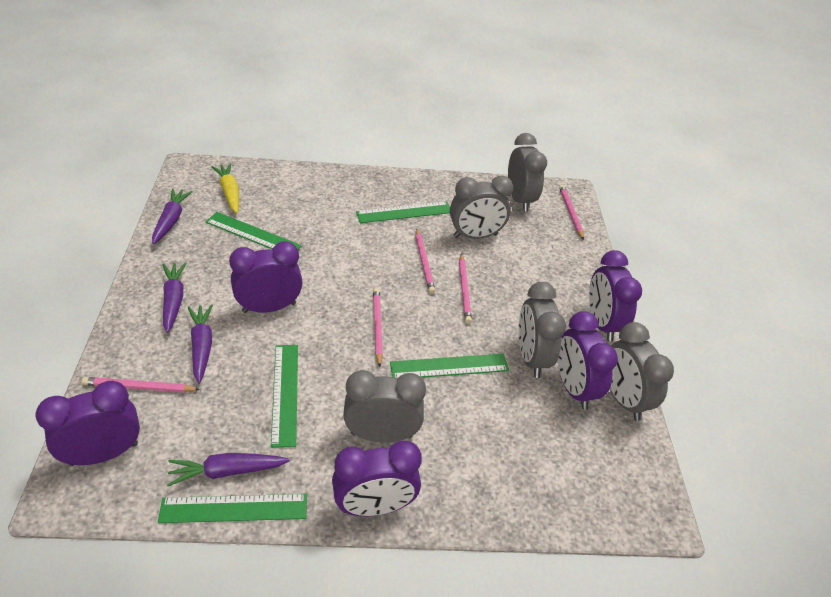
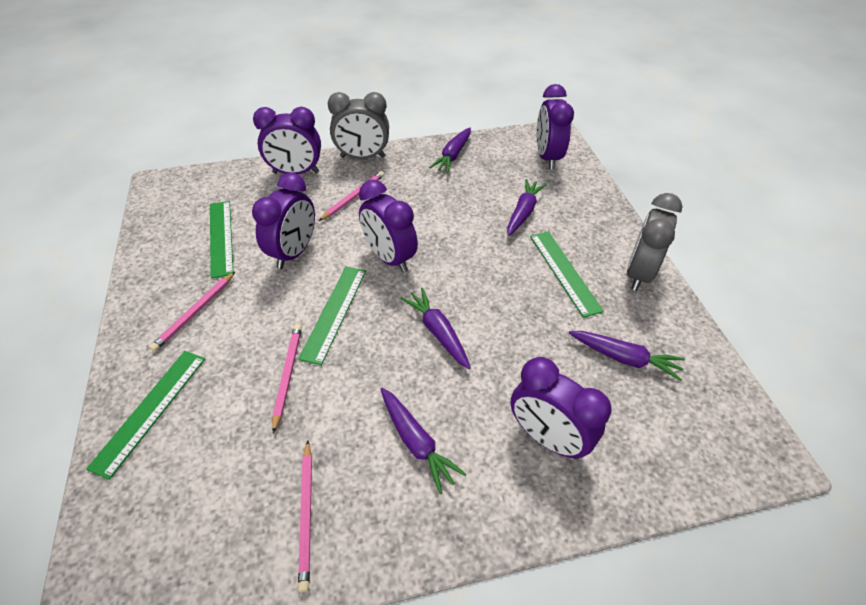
green ruler: [158,494,307,523] [206,212,301,249] [271,345,298,448] [356,201,450,223] [390,354,509,378] = 5 -> [86,351,205,480] [210,201,234,278] [298,267,366,365] [530,232,604,318] = 4
grey clock: [343,370,426,443] [450,176,513,239] [508,133,547,212] [518,282,566,378] [610,322,674,421] = 5 -> [328,92,389,159] [627,193,682,291] = 2
pink pencil: [82,377,200,392] [373,288,383,367] [416,228,435,294] [459,254,472,324] [559,185,584,240] = 5 -> [150,272,235,352] [272,324,302,433] [298,440,312,593] [319,171,384,221] = 4
purple carrot: [152,189,193,245] [162,262,187,333] [167,453,290,486] [188,304,213,384] = 4 -> [380,388,467,494] [401,288,471,369] [429,128,471,173] [507,179,546,236] [569,331,685,381] = 5
yellow carrot: [211,163,239,214] = 1 -> none = 0

